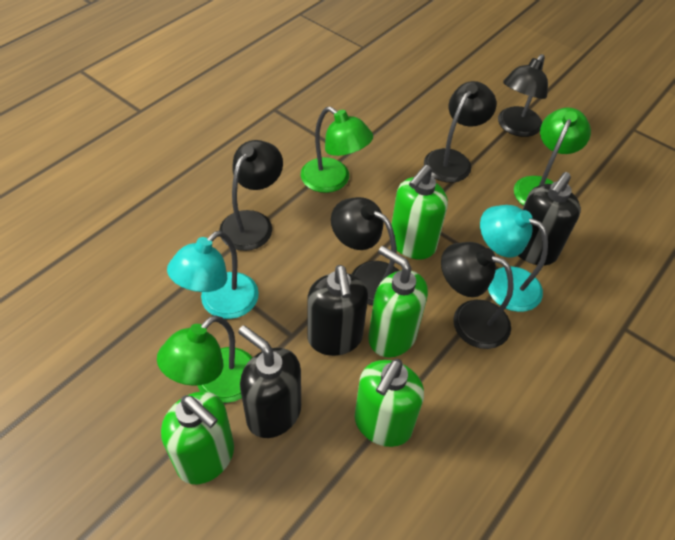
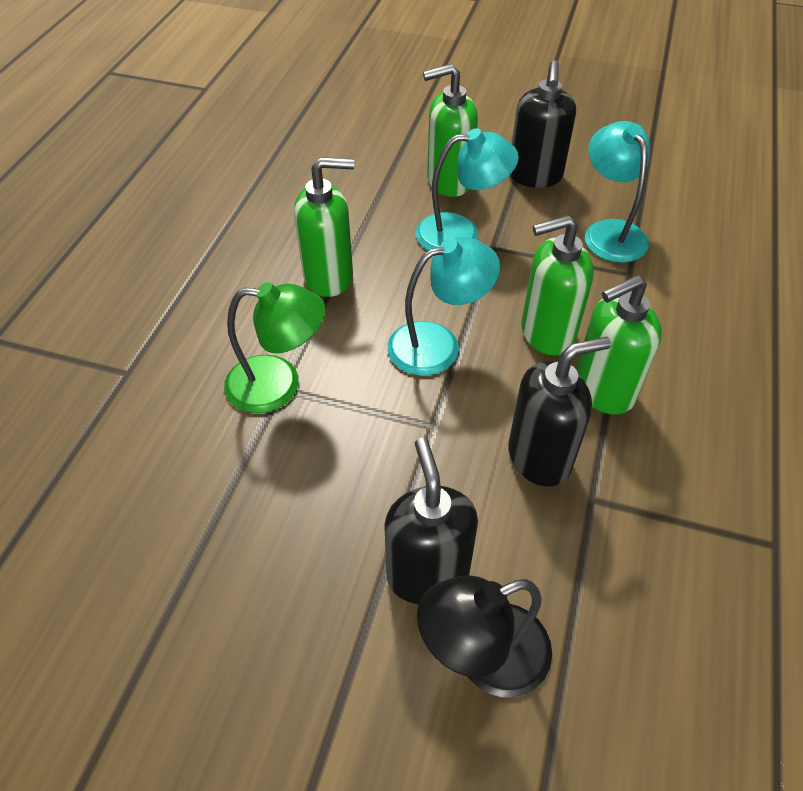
black lamp: [219,140,283,251] [331,197,399,305] [424,81,497,183] [441,242,513,349] [498,54,548,137] = 5 -> [417,576,552,697] = 1
green lamp: [157,315,253,403] [301,107,373,193] [514,108,591,206] = 3 -> [224,282,325,413] = 1
turquoise lamp: [167,231,259,319] [480,205,548,312] = 2 -> [387,237,500,376] [416,128,519,250] [585,121,650,263] = 3

